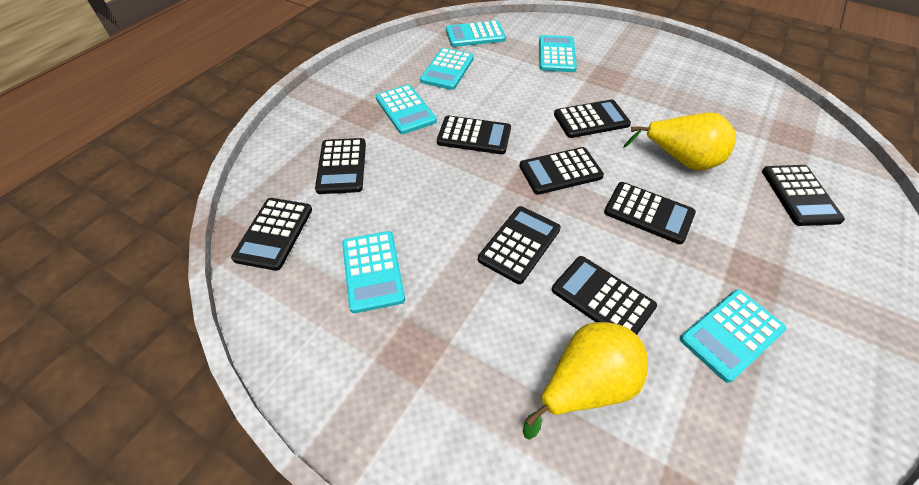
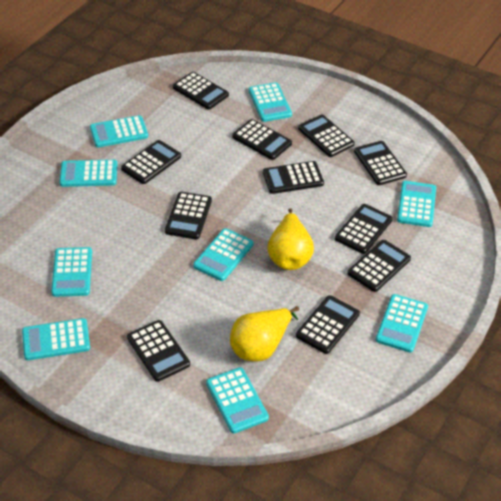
black calculator: [231,198,312,271] [315,138,366,194] [437,116,511,154] [478,206,561,284] [520,147,604,195] [552,256,657,335] [554,99,631,138] [604,182,696,244] [762,165,845,226] = 9 -> [121,140,181,184] [127,320,190,382] [165,192,212,239] [173,72,229,109] [232,119,292,160] [263,161,324,194] [296,295,360,354] [298,114,355,157] [335,204,393,254] [348,240,411,292] [354,141,407,185] = 11
turquoise calculator: [342,231,405,313] [376,85,437,134] [420,48,474,90] [446,21,506,47] [539,35,577,72] [680,289,786,383] = 6 -> [22,318,90,360] [51,247,92,297] [59,160,117,187] [90,115,148,148] [193,228,254,281] [206,367,269,434] [249,82,292,122] [376,294,428,353] [397,181,436,227] = 9

